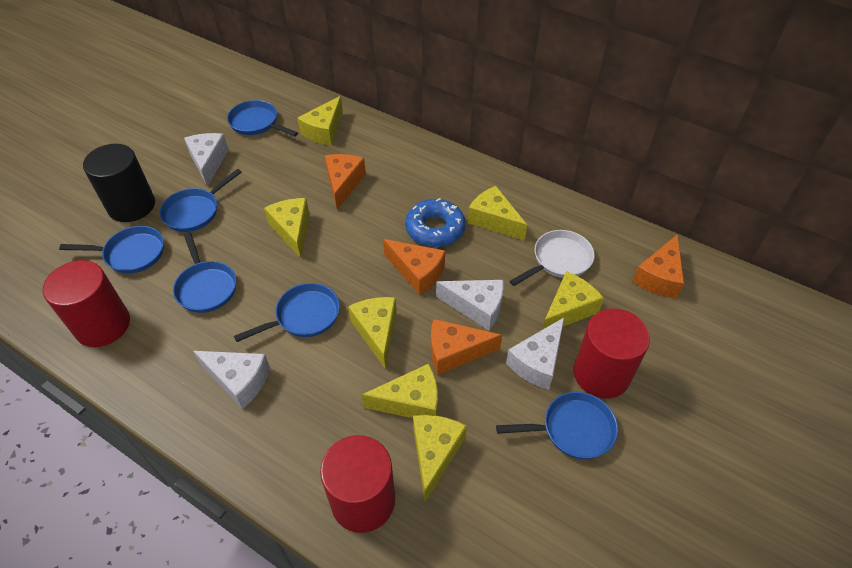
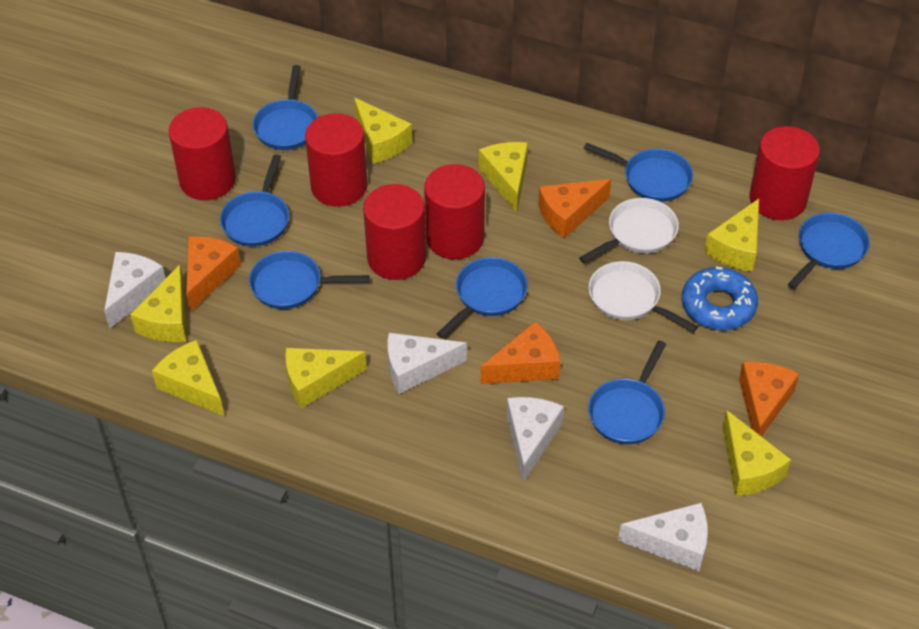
black cylinder: [83,144,155,222] = 1 -> none = 0
blue pan: [59,226,164,274] [159,169,242,232] [173,232,236,313] [227,100,298,137] [234,283,340,342] [496,392,618,459] = 6 -> [220,155,289,247] [249,251,370,309] [253,65,318,150] [437,257,528,338] [584,143,693,202] [588,341,666,444] [788,212,870,289] = 7
red cylinder: [42,260,130,347] [320,435,395,533] [573,308,650,399] = 3 -> [168,107,236,200] [305,113,368,207] [363,184,426,280] [424,164,485,259] [750,126,820,220] = 5
white pan: [510,230,595,286] = 1 -> [579,198,679,263] [588,261,698,332] = 2

